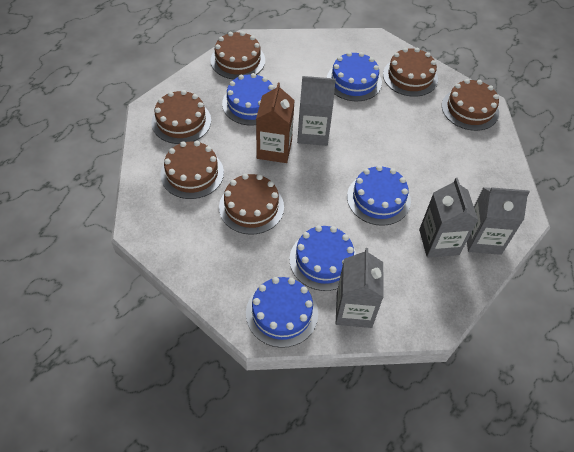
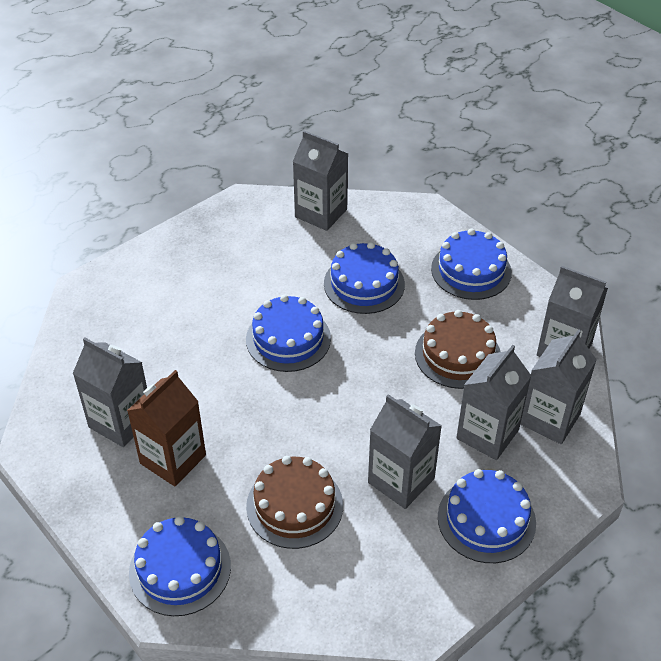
brown cake: [151,90,211,144] [160,141,224,199] [211,31,265,80] [219,174,284,235] [383,48,438,97] [442,79,499,131] = 6 -> [246,456,343,549] [415,310,500,389] = 2
grey carton: [297,76,336,146] [336,248,384,328] [419,178,478,258] [467,187,530,255] = 4 -> [73,338,147,447] [293,130,348,231] [368,394,442,509] [456,345,531,460] [520,329,597,444] [537,266,608,357] = 6

